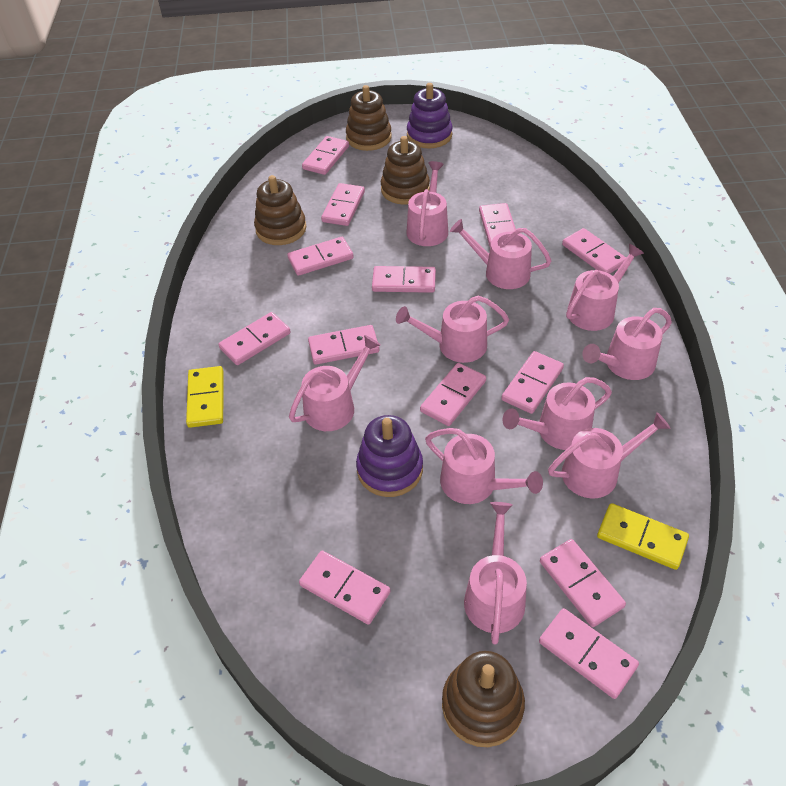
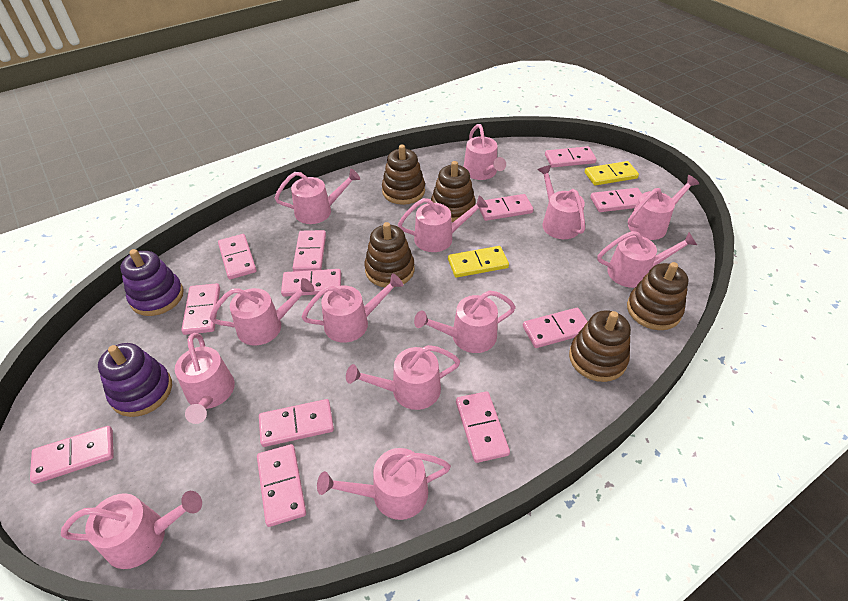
brown stacking toy: [254,175,306,245] [346,85,392,151] [381,136,430,205] [442,651,525,747] = 4 -> [364,222,414,287] [382,145,425,205] [431,161,476,222] [569,310,631,382] [627,262,688,330] = 5
pink domino: [218,312,291,365] [287,237,354,276] [299,551,391,625] [302,136,349,175] [308,325,380,365] [321,183,365,226] [372,266,436,293] [420,363,486,426] [479,203,516,246] [501,351,564,414] [539,608,639,699] [540,539,626,627] [562,228,626,274] = 13 -> [30,426,114,484] [181,283,220,335] [218,234,256,279] [257,444,306,527] [259,399,334,447] [281,269,341,297] [293,230,326,271] [456,391,510,463] [479,194,534,221] [523,308,588,348] [545,146,597,168] [590,188,642,212] = 12
pink watering can: [289,335,381,431] [396,296,509,363] [406,161,448,246] [425,428,543,504] [450,219,552,289] [464,502,527,645] [502,377,612,450] [548,412,671,498] [566,244,644,331] [582,308,672,380] = 10 -> [61,491,202,569] [175,333,235,424] [210,278,314,346] [275,169,360,224] [301,273,403,343] [317,448,451,520] [346,345,460,410] [398,196,488,252] [414,290,516,353] [463,124,506,180] [538,165,585,239] [597,231,697,288] [628,175,700,240] = 13

